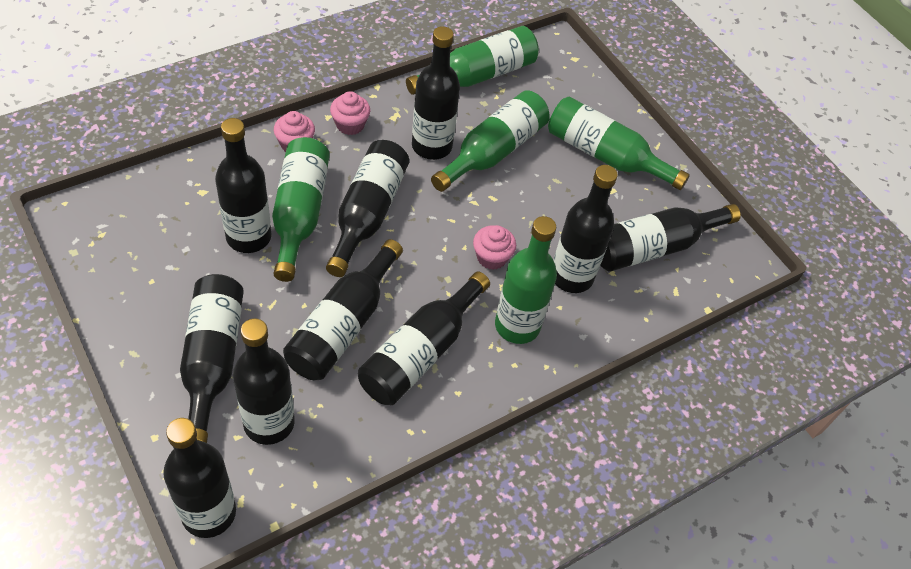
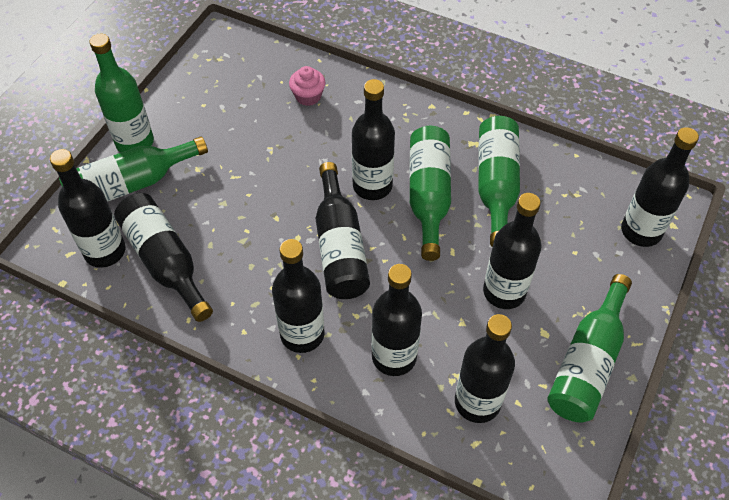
black bottle: [163,418,236,538] [180,274,244,443] [215,118,271,253] [233,318,295,445] [283,239,403,380] [326,140,409,277] [358,271,490,405] [412,26,460,160] [553,165,618,293] [600,204,741,272] = 10 -> [50,149,126,268] [114,193,213,322] [272,239,325,353] [316,162,370,299] [352,79,395,200] [371,264,422,376] [455,314,515,423] [483,193,541,309] [621,127,699,247] = 9
pink cupcake: [274,111,315,152] [330,91,370,135] [473,225,516,270] = 3 -> [289,66,326,106] = 1

